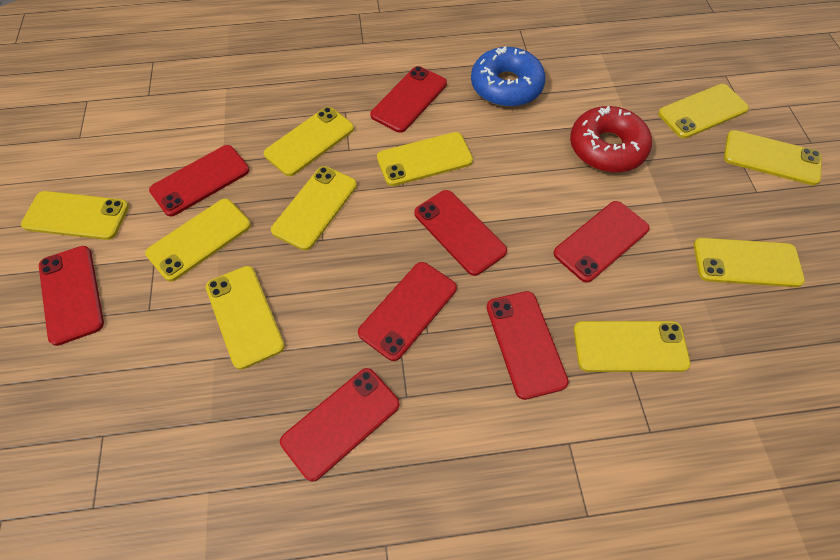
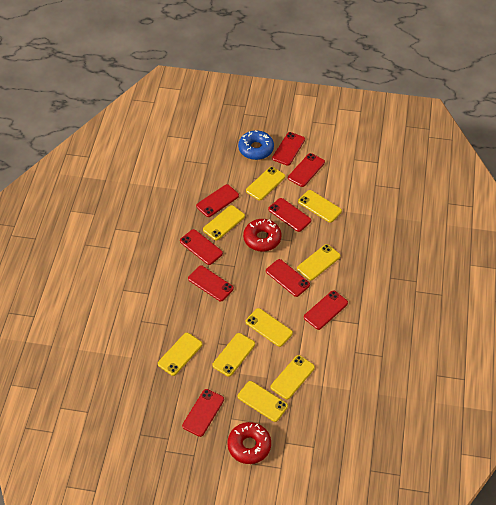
red donut: [570,106,652,173] = 1 -> [227,422,271,464] [243,219,282,252] = 2
red phone: [39,246,104,346] [149,145,250,217] [280,368,400,482] [358,262,457,361] [370,66,447,133] [414,190,507,276] [487,291,569,400] [553,201,650,283] = 8 -> [180,229,223,265] [182,389,224,437] [188,265,234,301] [196,184,239,217] [266,259,310,297] [268,198,311,232] [272,132,305,166] [288,153,325,187] [304,291,348,330] = 9
yellow phone: [21,191,129,240] [145,198,251,282] [206,266,285,370] [264,107,354,176] [271,166,357,250] [377,132,473,186] [574,321,691,372] [658,84,749,139] [693,238,805,287] [724,130,822,185] = 10 -> [158,333,202,376] [203,205,245,240] [212,333,255,377] [238,381,288,422] [246,167,285,200] [246,308,293,347] [271,355,315,400] [297,244,341,280] [298,190,342,223] = 9

